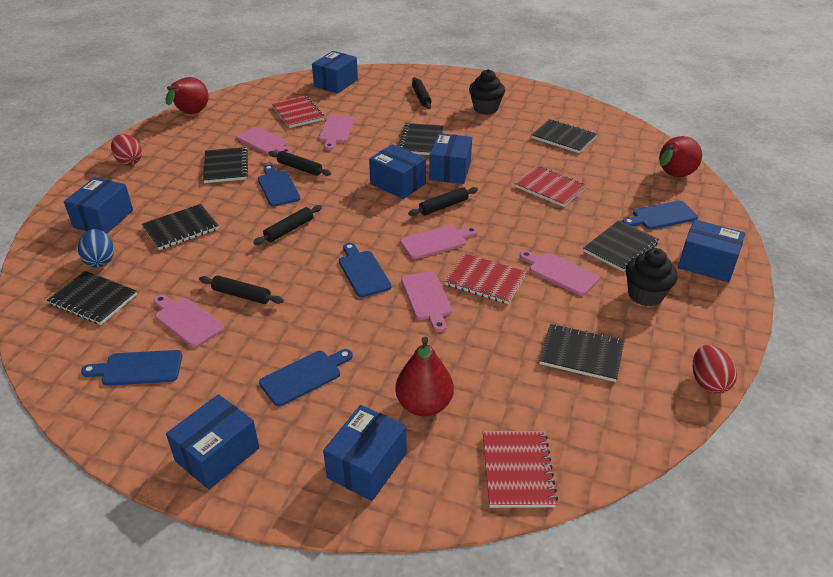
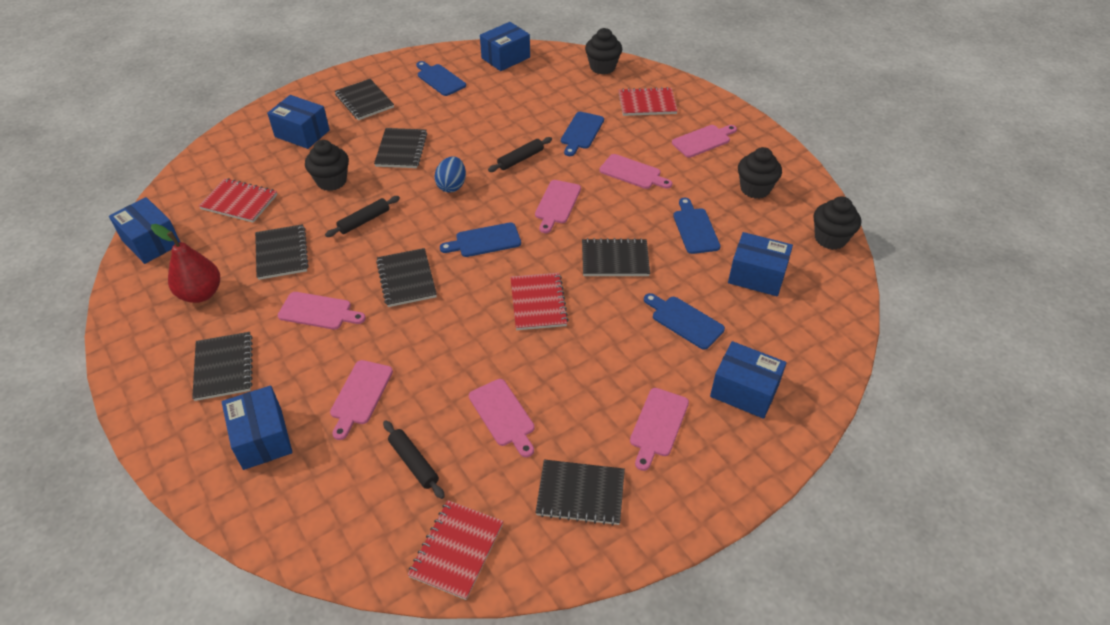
black cupcake: [469,69,505,115] [626,248,677,306] = 2 -> [305,140,349,191] [585,28,622,75] [738,147,782,199] [813,196,861,250] = 4
black rolling pin: [199,275,284,304] [253,205,322,245] [268,151,331,176] [408,187,478,216] [412,77,432,109] = 5 -> [325,196,400,237] [383,420,445,499] [488,137,552,172] = 3
blue box: [64,177,133,234] [166,394,259,490] [312,51,358,94] [323,405,407,501] [369,144,426,199] [429,133,472,184] [678,219,746,282] = 7 -> [109,197,180,264] [222,385,293,470] [267,95,330,149] [480,22,530,71] [710,341,787,419] [728,232,793,296] = 6
pink cutting board: [154,295,224,348] [236,126,292,154] [319,115,355,150] [400,225,478,259] [401,271,452,332] [520,251,600,296] = 6 -> [278,292,366,330] [330,360,393,440] [469,379,535,457] [535,180,581,233] [599,154,672,189] [630,388,689,471] [672,125,737,158] = 7
red egg: [111,134,142,165] [693,345,737,394] = 2 -> none = 0
red pear: [165,77,208,114] [395,337,454,416] [659,136,702,177] = 3 -> [151,224,220,303] = 1

